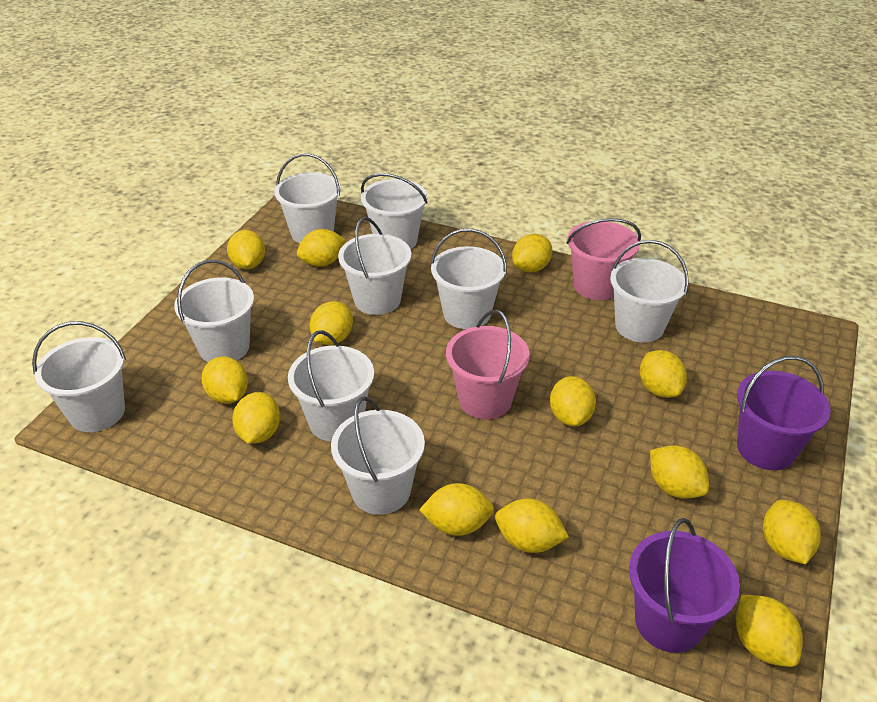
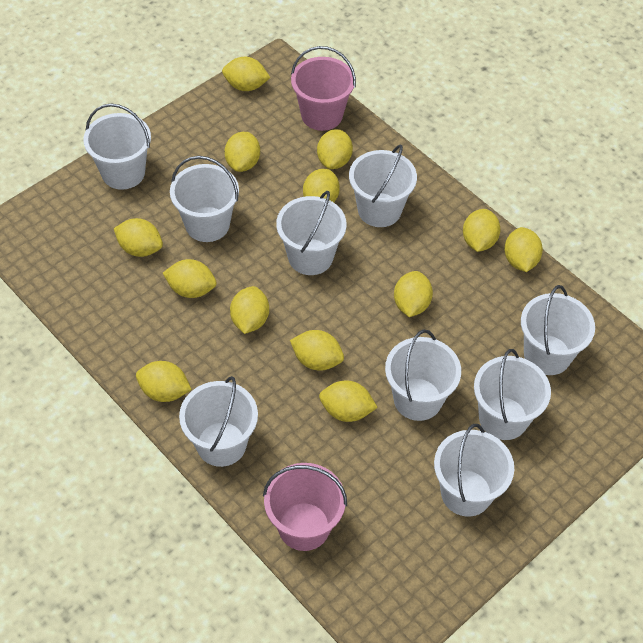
purple bucket: [629,518,740,653] [737,356,831,470] = 2 -> none = 0

